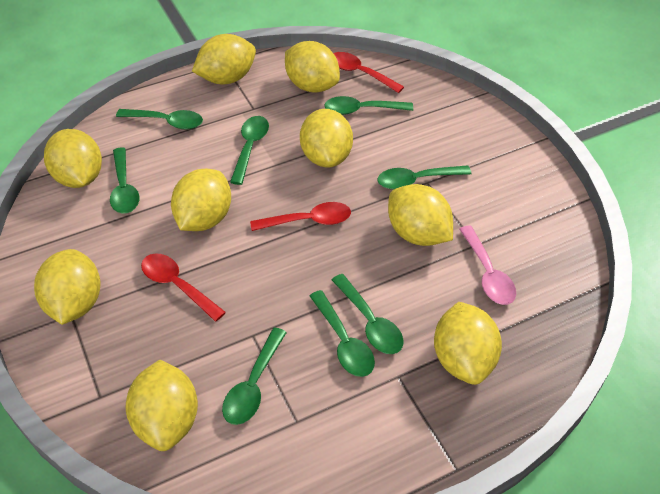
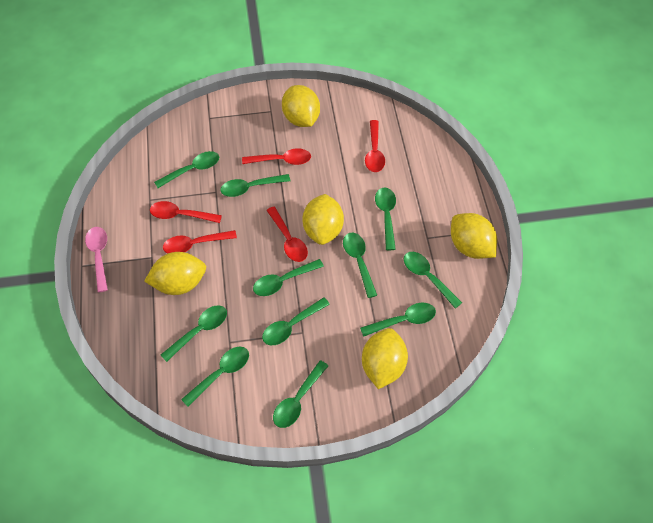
green spoon: [110,147,139,213] [116,109,203,130] [222,327,287,425] [230,116,269,185] [310,290,375,377] [324,96,413,115] [332,274,403,354] [377,165,471,189] = 8 -> [154,151,219,188] [161,305,227,362] [181,347,249,407] [220,174,290,197] [253,259,324,296] [262,297,330,345] [273,360,328,428] [343,233,377,298] [360,303,436,337] [375,188,396,250] [404,252,462,309] = 11
red spoon: [141,254,226,322] [250,202,351,231] [333,52,404,93] = 3 -> [150,201,222,223] [163,230,237,253] [242,148,311,165] [266,207,308,262] [365,120,385,172] = 5
yellow lemon: [34,249,100,325] [44,129,102,188] [125,360,198,451] [171,169,231,231] [192,34,256,84] [285,41,340,93] [300,109,353,167] [388,184,453,246] [434,302,502,385] = 9 -> [144,252,206,295] [282,85,320,127] [303,194,344,245] [362,328,408,389] [451,213,497,259] = 5

